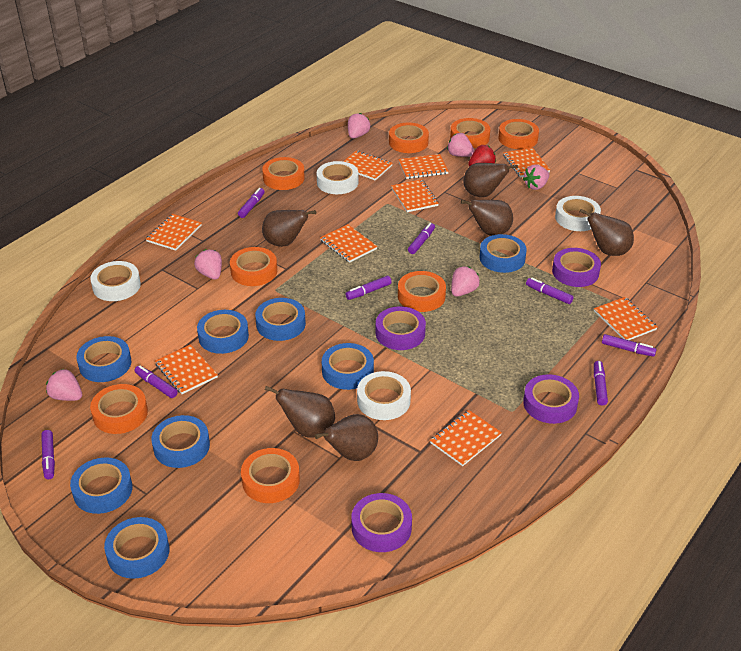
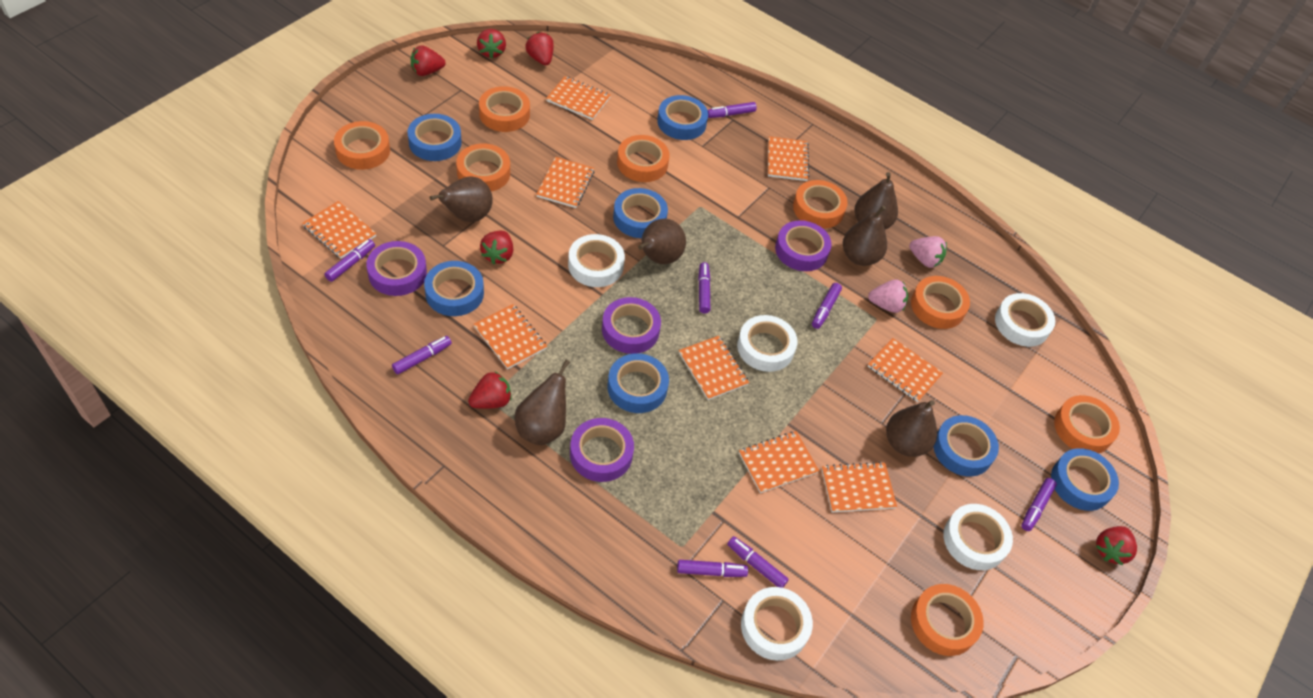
blue tape: [70,457,133,514] [77,336,131,382] [104,517,169,579] [151,415,210,468] [197,310,249,354] [255,298,306,341] [322,343,374,390] [479,234,527,273] = 8 -> [407,114,462,161] [424,261,484,316] [607,353,669,413] [613,188,668,238] [657,95,708,140] [934,415,999,477] [1051,448,1119,511] = 7
pink strawberry: [46,369,82,401] [194,249,222,280] [348,113,370,139] [447,133,474,157] [451,266,480,297] [523,165,549,190] = 6 -> [868,280,908,313] [909,236,947,268] = 2
red strawberry: [468,145,496,167] = 1 -> [411,45,446,76] [468,371,512,409] [477,29,506,59] [480,231,513,265] [526,32,554,65] [1096,526,1137,565] = 6
white tape: [90,261,141,301] [317,161,359,194] [357,371,411,420] [555,196,601,231] = 4 -> [568,234,625,287] [737,315,797,372] [741,587,813,661] [943,504,1013,570] [995,293,1055,347] = 5

